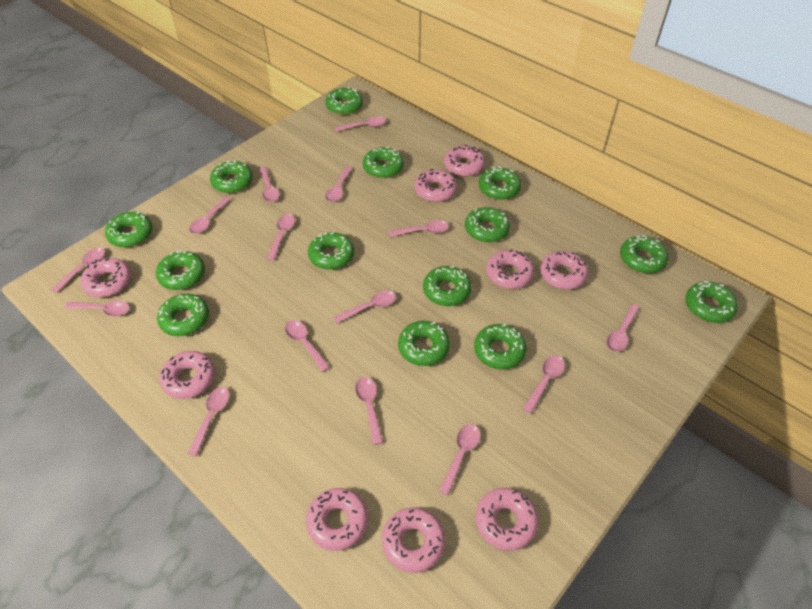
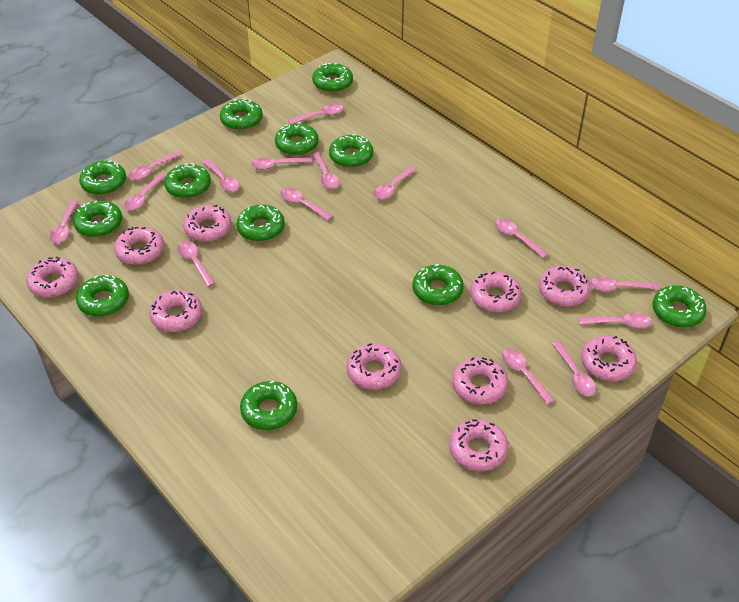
green donut: [105,212,152,247] [156,250,205,290] [157,294,209,336] [210,160,253,193] [308,232,354,270] [325,87,363,115] [363,147,404,178] [398,321,450,366] [423,266,471,306] [465,207,510,242] [474,324,527,369] [479,167,521,200] [620,235,668,273] [685,281,738,323] = 14 -> [73,201,122,237] [76,275,129,317] [79,160,126,195] [164,163,211,199] [220,99,263,130] [236,205,285,241] [240,381,297,430] [275,122,319,156] [312,63,353,92] [329,134,373,168] [413,264,464,305] [652,285,707,328] = 12
pink donut: [80,258,131,297] [159,351,215,399] [306,488,368,551] [382,508,445,573] [415,169,457,202] [444,145,485,176] [476,488,539,550] [486,249,534,289] [540,251,589,290] = 9 -> [26,257,79,298] [114,227,164,265] [149,290,202,332] [183,205,232,242] [347,343,402,390] [449,419,509,471] [452,357,508,405] [470,271,522,313] [539,266,591,307] [581,336,637,381] = 10

